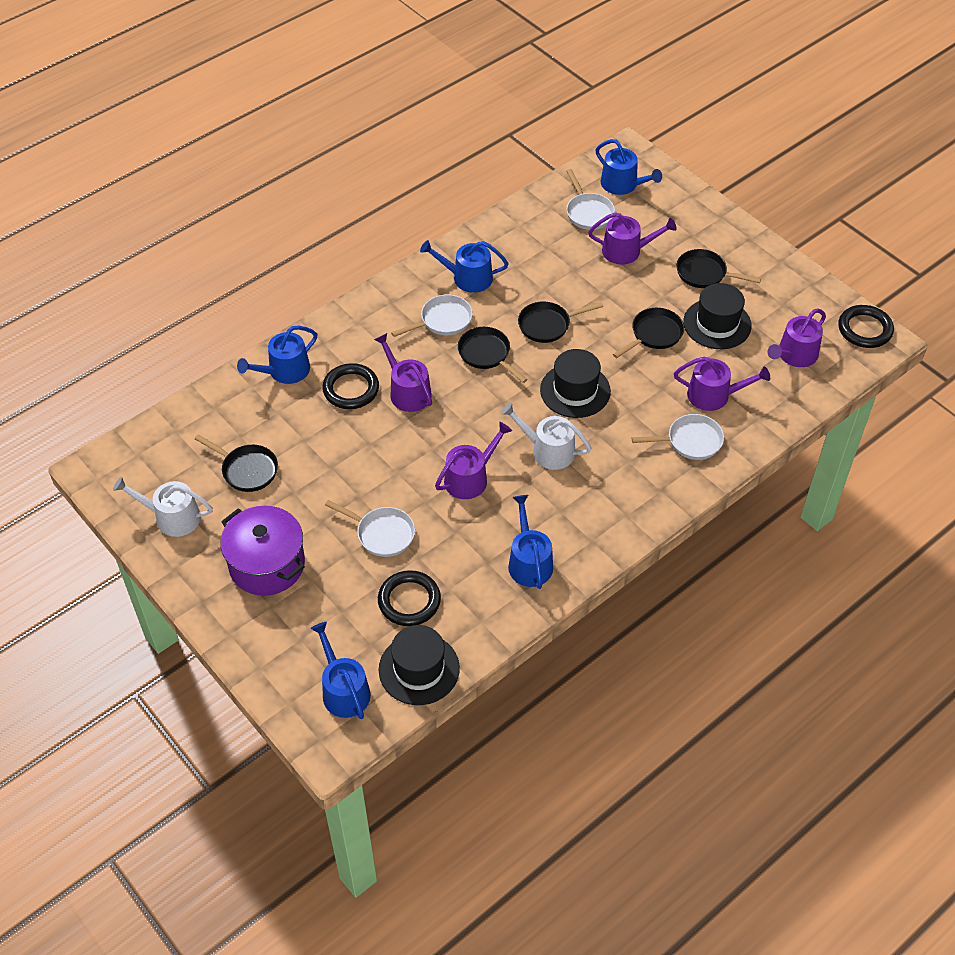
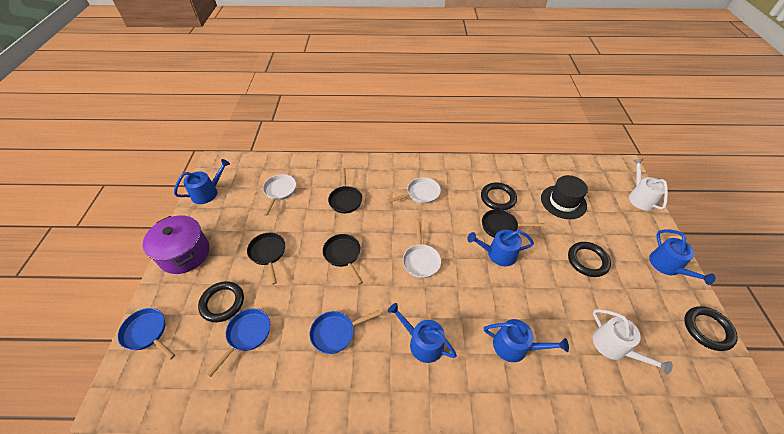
black hat: [379,625,460,705] [540,349,611,418] [683,283,752,349] = 3 -> [541,175,588,219] = 1
black pan: [195,434,278,492] [458,327,528,383] [518,301,603,343] [613,308,684,358] [676,249,761,288] = 5 -> [247,232,285,285] [323,234,363,285] [328,168,362,213] [482,209,545,237] = 4
black ring: [322,363,379,409] [378,570,441,626] [838,305,894,348] = 3 -> [198,281,244,322] [481,183,517,210] [568,242,611,277] [684,306,738,351] = 4
blue pan: none = 0 -> [118,308,175,360] [207,309,270,377] [310,310,381,354] = 3
purple watering can: [374,333,432,412] [435,422,512,499] [588,212,677,265] [674,357,770,411] [767,308,826,367] = 5 -> none = 0
white pan: [325,500,415,557] [391,294,473,337] [566,169,615,230] [632,414,724,460] = 4 -> [263,174,296,216] [387,177,441,204] [403,222,441,278] = 3

